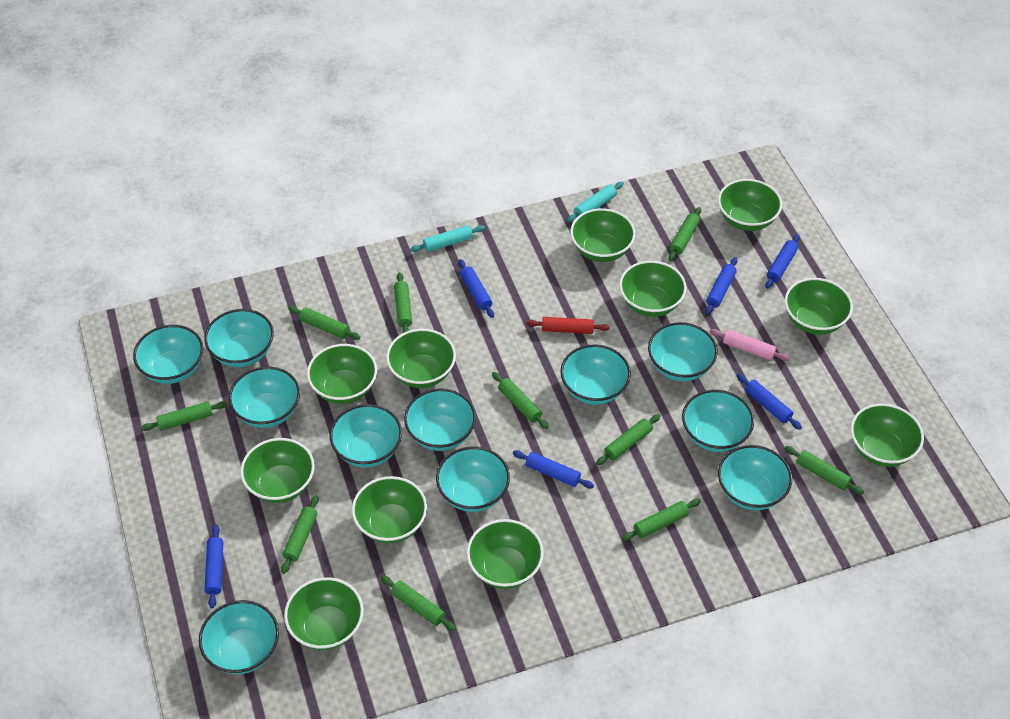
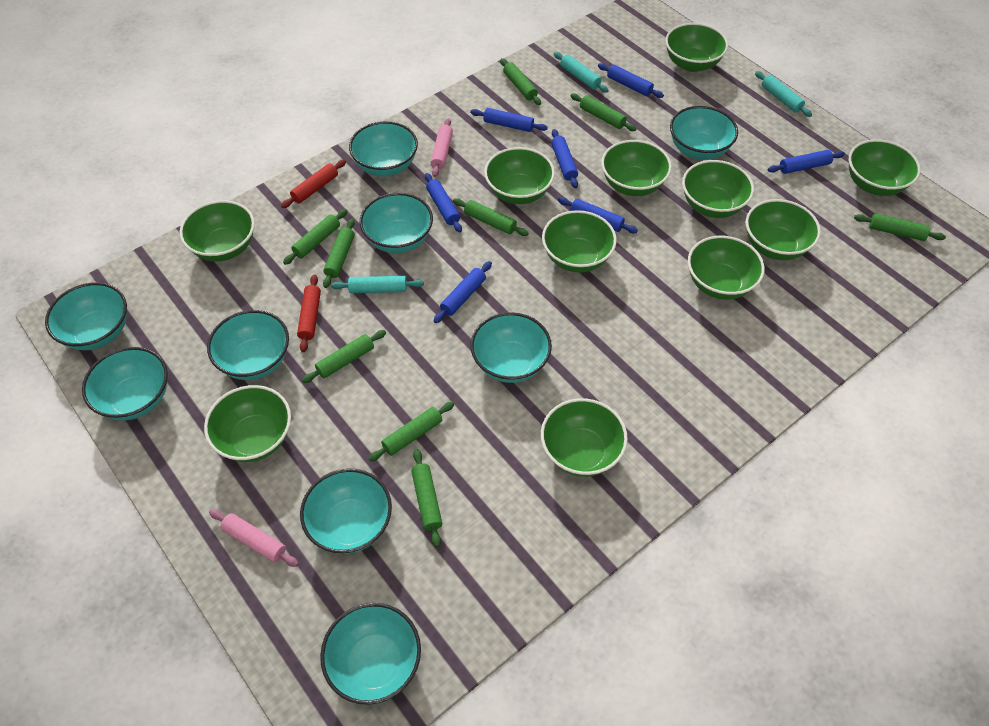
blue rolling pin: [204,525,223,608] [458,259,494,318] [513,450,594,489] [705,257,737,315] [737,374,802,430] [765,234,800,289] = 6 -> [425,173,462,233] [433,261,492,323] [470,108,548,132] [551,129,578,188] [558,197,638,233] [598,63,664,98] [768,150,845,174] = 7
green rolling pin: [141,401,228,431] [281,495,319,574] [288,306,360,340] [381,576,456,631] [394,272,412,333] [492,372,549,429] [596,414,661,465] [622,499,701,541] [668,207,701,262] [784,446,864,495] = 10 -> [283,209,348,265] [302,330,386,383] [323,219,355,288] [368,402,454,462] [411,449,442,547] [453,198,529,236] [500,58,541,105] [571,93,636,131] [854,213,946,241] = 9
pink rolling pin: [710,329,790,361] = 1 -> [209,509,299,567] [430,118,453,177] = 2
red rolling pin: [526,317,610,334] = 1 -> [281,159,346,208] [297,274,321,352] = 2
turquoise bowl: [133,325,203,384] [199,600,279,674] [204,309,274,367] [229,367,300,428] [330,404,402,468] [404,388,476,451] [436,446,510,512] [560,344,631,405] [648,322,718,381] [682,390,754,452] [718,445,792,511] = 11 -> [45,282,127,350] [82,347,168,420] [207,310,289,380] [300,469,392,554] [320,603,421,705] [349,121,418,177] [360,193,433,253] [470,312,552,383] [670,106,738,160] = 9
turquoise rolling pin: [410,225,485,252] [567,182,624,222] = 2 -> [331,276,424,293] [554,52,609,93] [755,71,812,117] = 3

